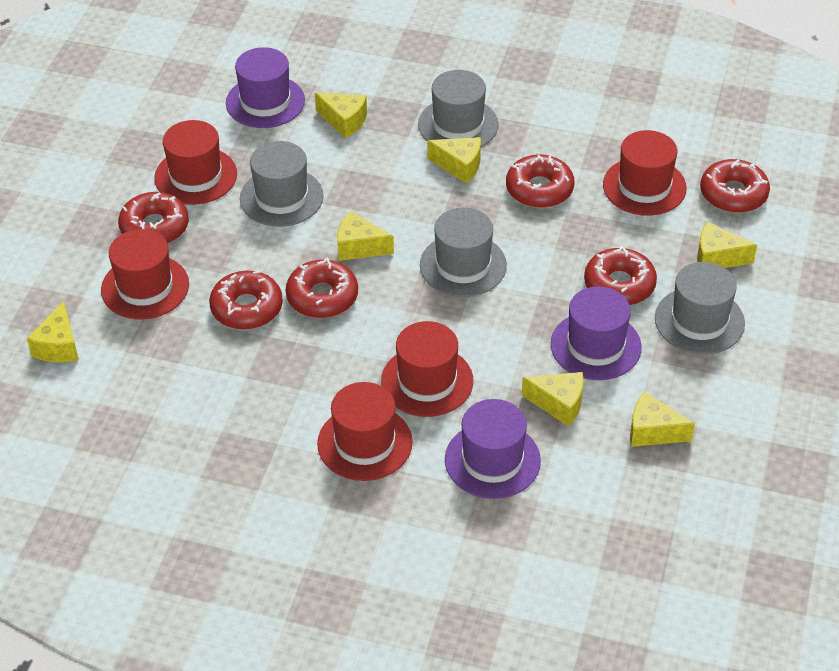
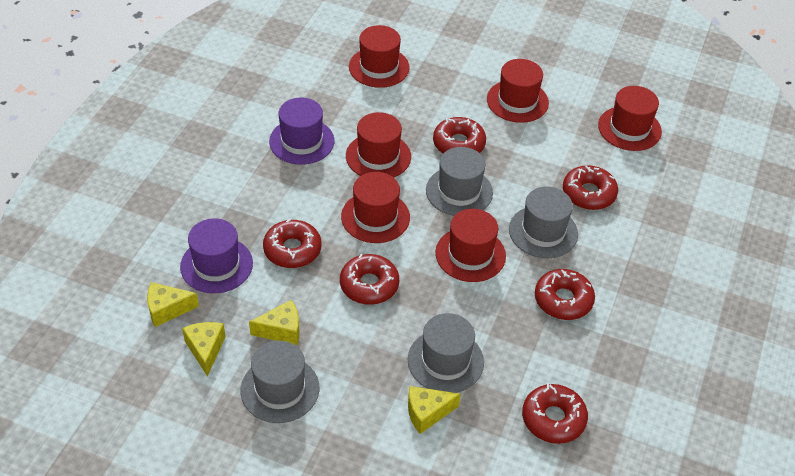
purple hat: [226,47,305,128] [445,399,541,499] [551,286,642,380] = 3 -> [180,218,253,293] [269,98,334,165] = 2
red hat: [101,229,189,320] [154,120,237,205] [317,382,413,481] [381,321,473,417] [603,130,687,216] = 5 -> [341,172,410,243] [346,112,411,177] [349,25,410,88] [435,209,506,282] [487,59,549,123] [598,86,662,151] = 6
yellow cheese: [27,301,79,362] [315,93,367,139] [337,211,394,261] [427,137,481,184] [522,372,584,427] [630,392,695,447] [697,222,757,268] = 7 -> [147,282,199,327] [182,322,226,377] [249,300,299,345] [408,386,461,434] = 4

